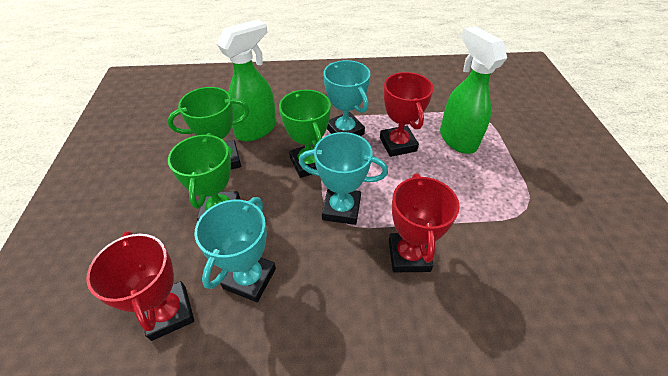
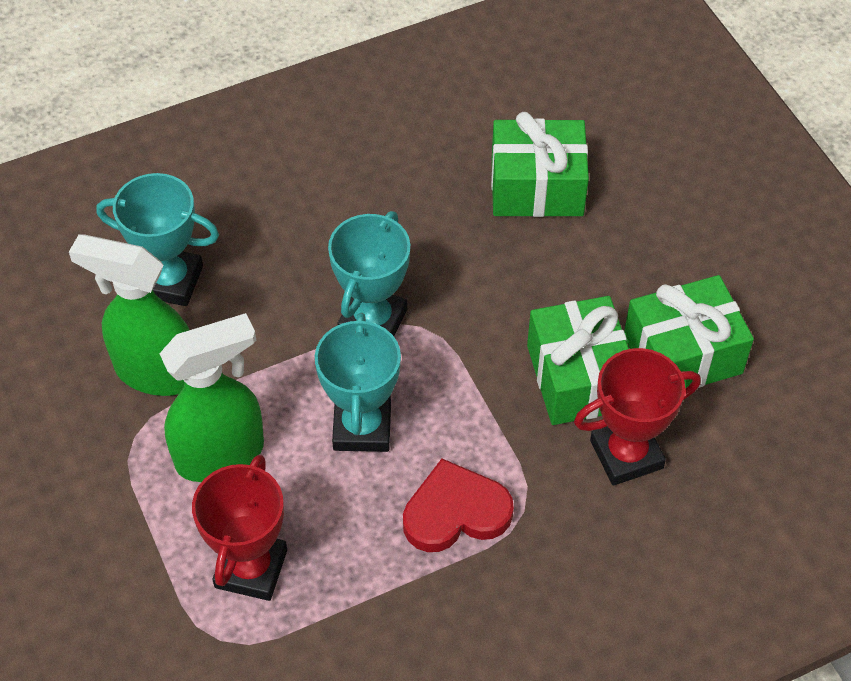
green gift: none = 0 -> [491,112,589,217] [527,296,629,425] [624,275,754,388] = 3
green trophy: [167,87,250,170] [168,133,240,220] [279,90,331,178] = 3 -> none = 0
red heart: none = 0 -> [403,459,514,552] = 1
red trophy: [86,231,194,341] [380,72,434,157] [389,174,460,272] = 3 -> [192,454,287,601] [574,348,701,486] = 2

